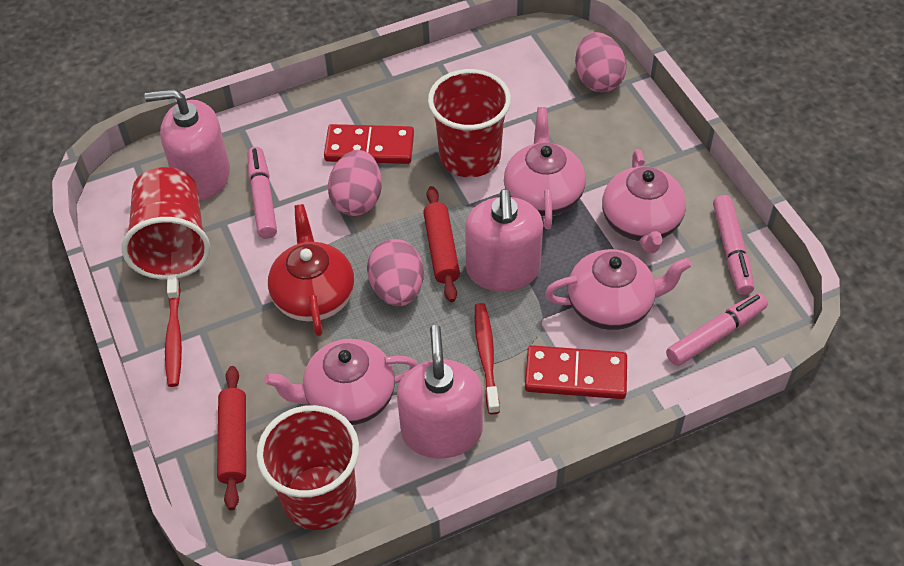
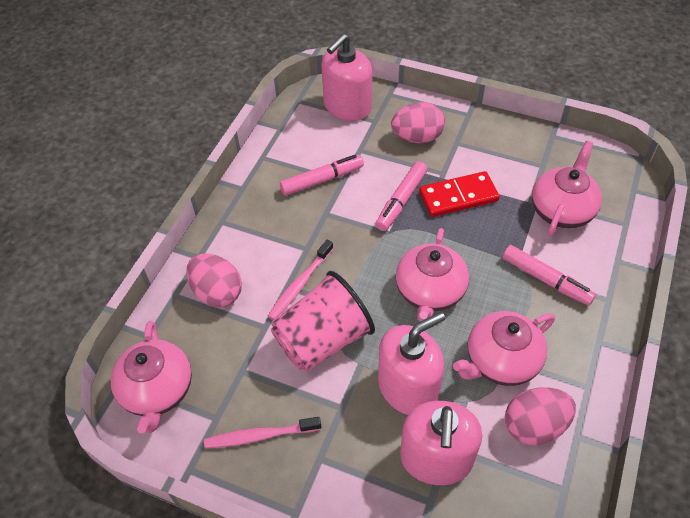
pink cup: none = 0 -> [271,271,375,372] = 1
pink toothbrush: none = 0 -> [204,417,321,448] [268,240,333,320] = 2
red cup: [122,167,210,279] [256,405,359,530] [428,69,511,177] = 3 -> none = 0
red domino: [324,124,414,164] [525,345,627,399] = 2 -> [419,171,500,217] = 1
red rolling pin: [217,366,246,510] [423,186,460,302] = 2 -> none = 0
red teapot: [268,204,355,336] = 1 -> none = 0
red toothbrush: [165,275,182,387] [475,303,500,415] = 2 -> none = 0

